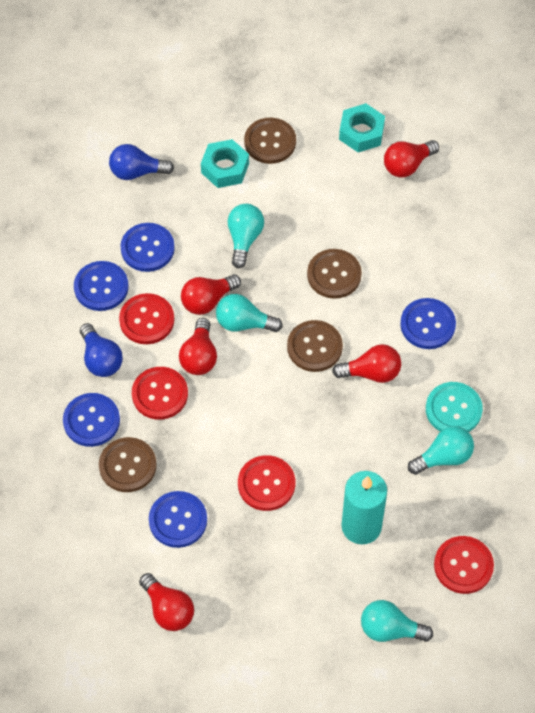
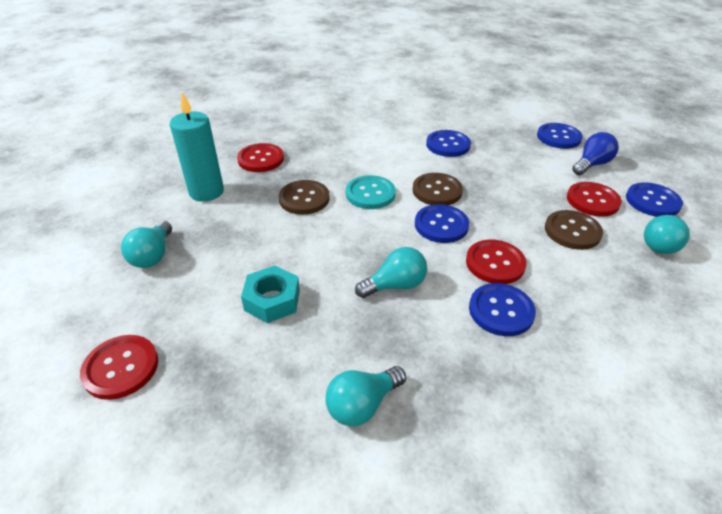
blue light bulb: [80,323,123,377] [109,144,174,180] = 2 -> [572,132,619,175] = 1
brown button: [99,437,157,492] [244,118,296,164] [287,320,343,372] [307,249,362,299] = 4 -> [279,180,330,215] [413,173,463,205] [545,210,603,250] = 3
red light bulb: [139,573,194,631] [179,318,217,375] [181,274,241,315] [332,344,401,383] [384,140,439,177] = 5 -> none = 0
turquoise nut: [201,139,249,188] [339,103,385,152] = 2 -> [241,266,300,323] = 1

